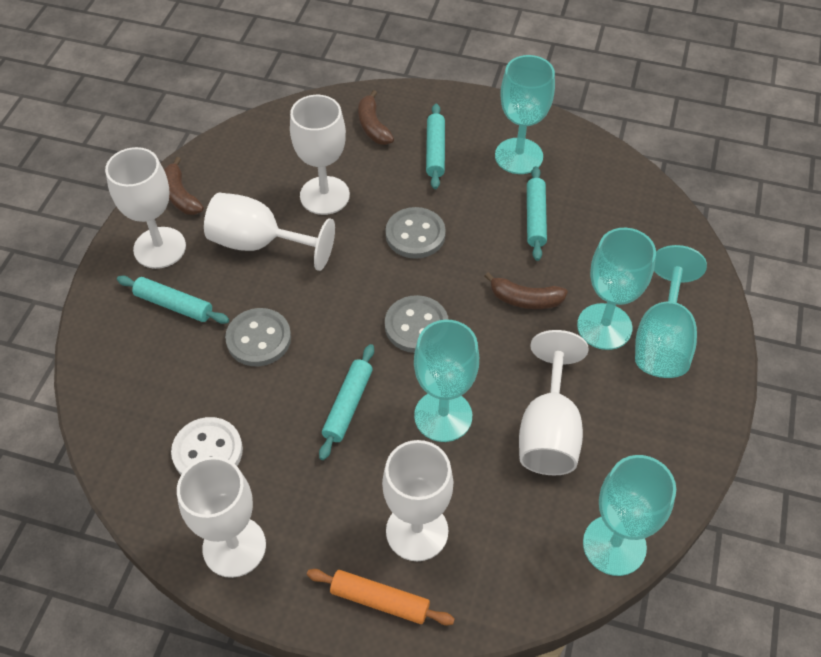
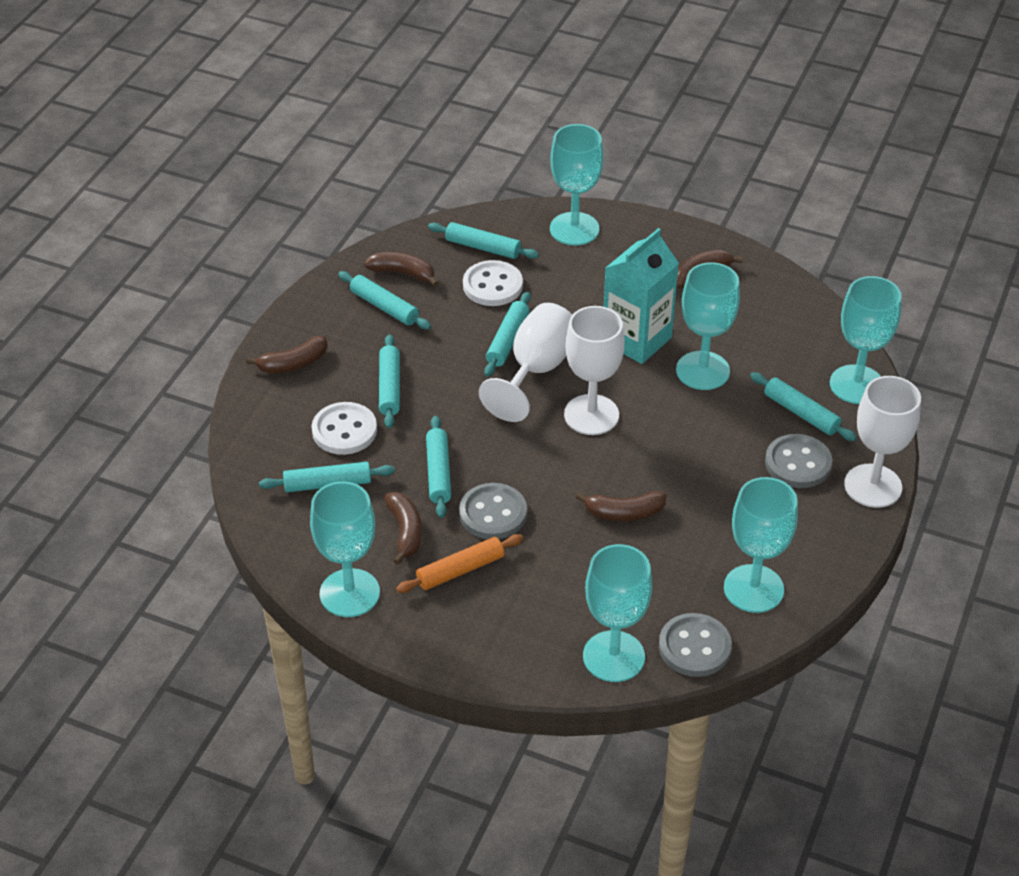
brown banana: [164,157,204,215] [358,90,394,145] [485,272,568,309] = 3 -> [246,336,328,373] [364,252,438,287] [384,492,422,565] [576,491,667,521] [677,250,743,288] = 5
turquoise carton: none = 0 -> [604,228,679,364] = 1
turquoise goblet: [414,320,479,442] [495,55,555,174] [577,228,656,350] [583,455,676,576] [635,245,707,378] = 5 -> [310,481,380,617] [550,124,603,245] [583,544,652,682] [676,262,740,390] [724,477,798,613] [830,276,902,404] = 6
turquoise rolling pin: [117,275,229,324] [319,344,374,460] [426,104,445,189] [527,166,547,261] = 4 -> [259,462,395,492] [338,271,431,329] [379,334,400,428] [426,416,451,518] [428,222,539,259] [484,292,531,377] [750,372,857,441] = 7
white button: [171,417,243,475] = 1 -> [312,402,377,455] [463,260,523,306] = 2
white goblet: [105,147,186,269] [177,457,266,578] [204,193,335,271] [290,95,350,215] [382,440,453,562] [519,330,589,475] = 6 -> [479,303,572,422] [564,306,625,435] [844,376,921,508] = 3

